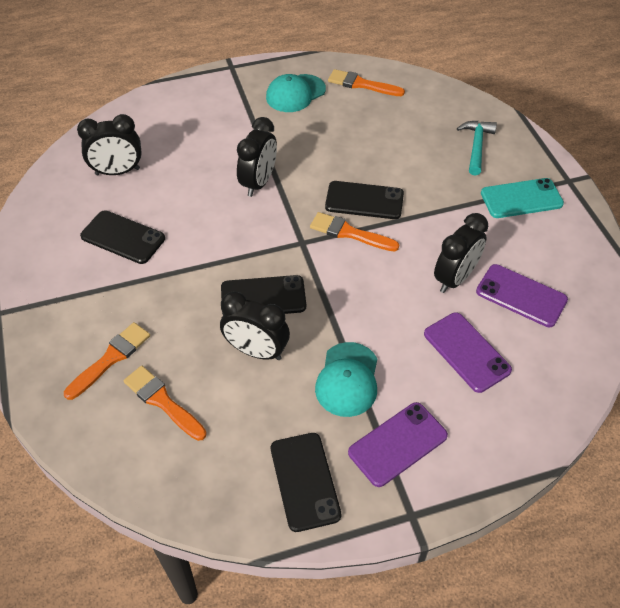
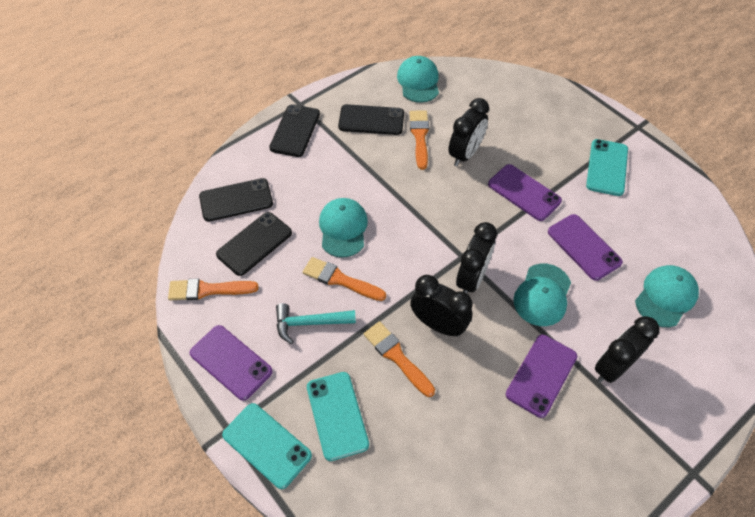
purple phone: [348,402,448,487] [424,312,512,393] [476,264,568,327] = 3 -> [190,325,273,401] [488,164,562,221] [506,335,577,418] [548,214,623,281] = 4
turquoise cap: [266,74,326,112] [315,342,377,417] = 2 -> [319,198,368,258] [397,56,439,103] [513,263,571,326] [635,265,699,327] = 4
turquoise phone: [481,178,564,218] = 1 -> [222,403,312,489] [307,372,369,461] [586,139,628,196] = 3

